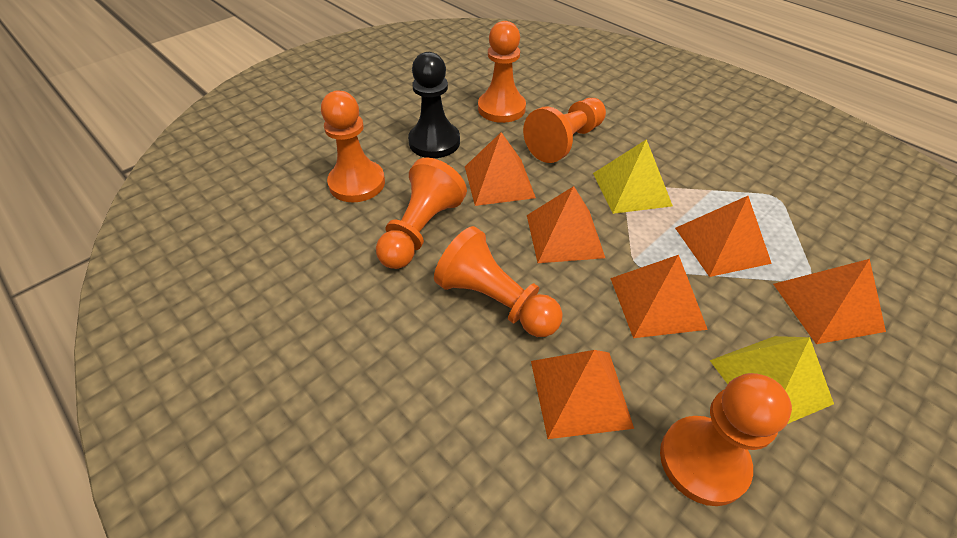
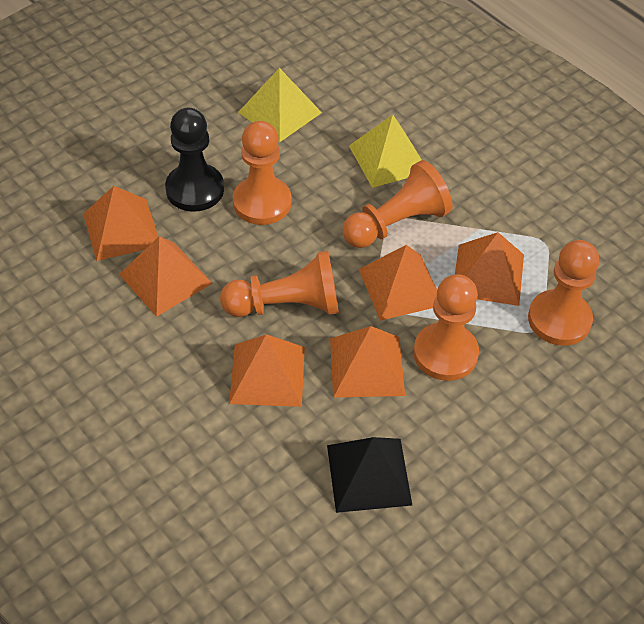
black pyramid: none = 0 -> [327,437,412,513] = 1
orange pawn: [321,90,385,202] [376,158,467,269] [434,226,563,337] [478,21,526,123] [523,98,606,163] [660,373,792,506] = 6 -> [220,251,339,317] [233,121,291,225] [343,160,453,248] [413,274,479,381] [528,240,599,346] = 5

